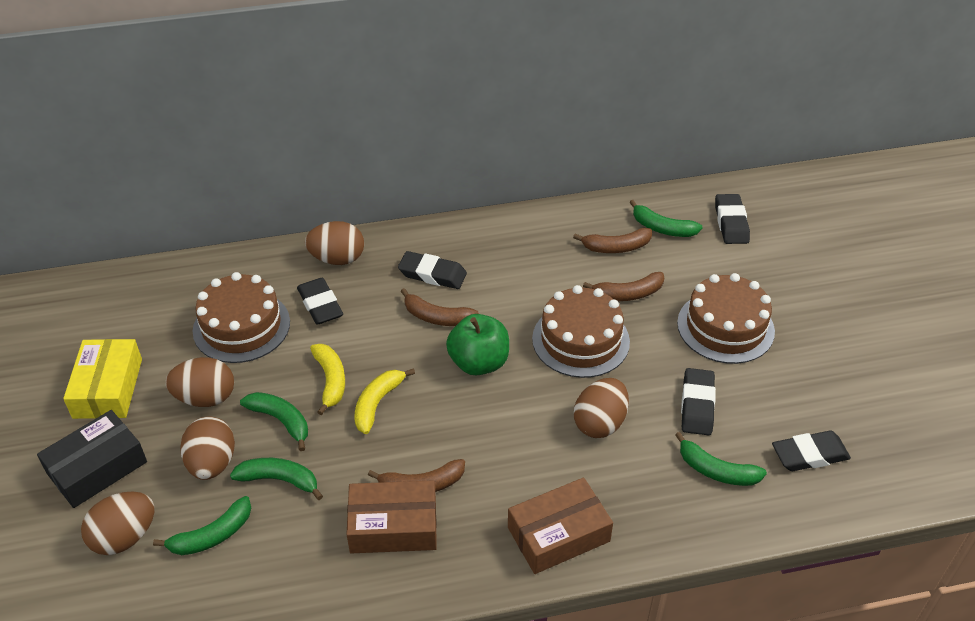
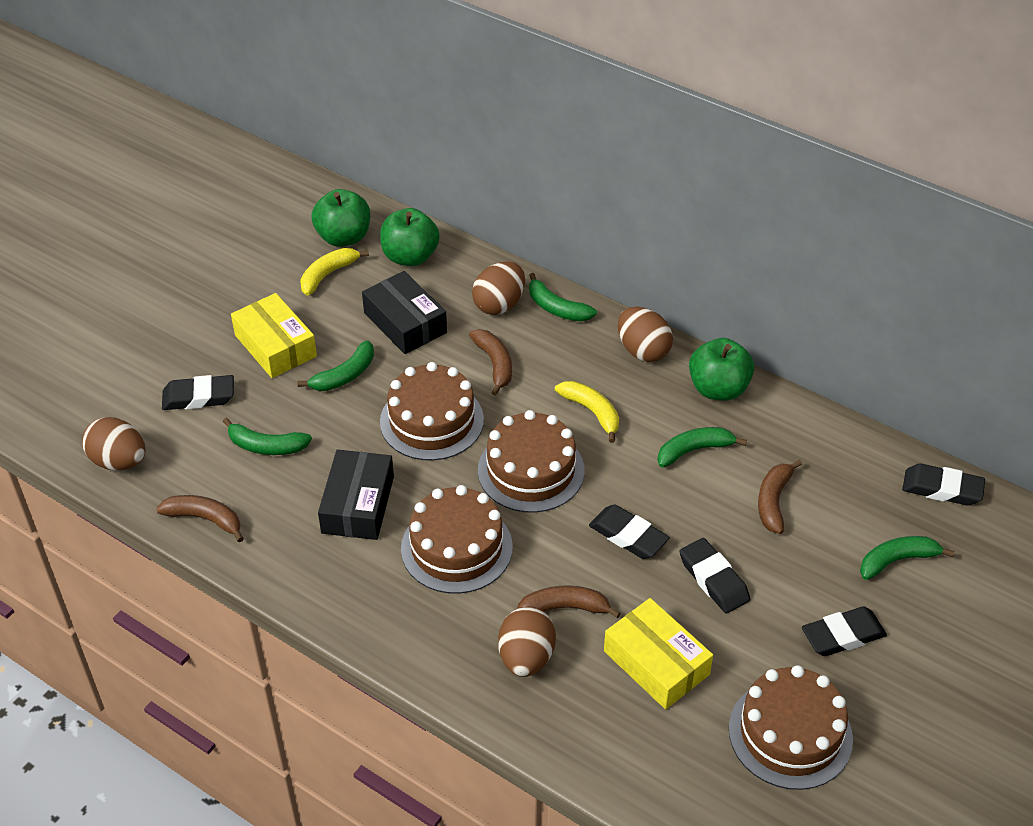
black box: [37,410,147,508] = 1 -> [318,449,394,540] [362,271,447,354] = 2
brown box: [347,480,437,553] [508,477,613,574] = 2 -> none = 0
brown cake: [193,272,290,363] [532,285,630,378] [677,273,775,364] = 3 -> [380,362,484,461] [401,485,513,594] [478,410,584,513] [729,665,853,790] = 4
brown egg: [81,491,154,555] [166,357,234,407] [180,417,235,480] [305,221,364,265] [574,378,629,438] = 5 -> [82,417,145,470] [472,261,525,315] [498,606,556,677] [618,307,673,362] = 4
green apple: [446,314,509,375] = 1 -> [312,189,370,247] [380,208,440,266] [689,338,754,401] = 3
yellow box: [63,339,142,419] = 1 -> [231,293,317,378] [604,598,713,709] = 2

